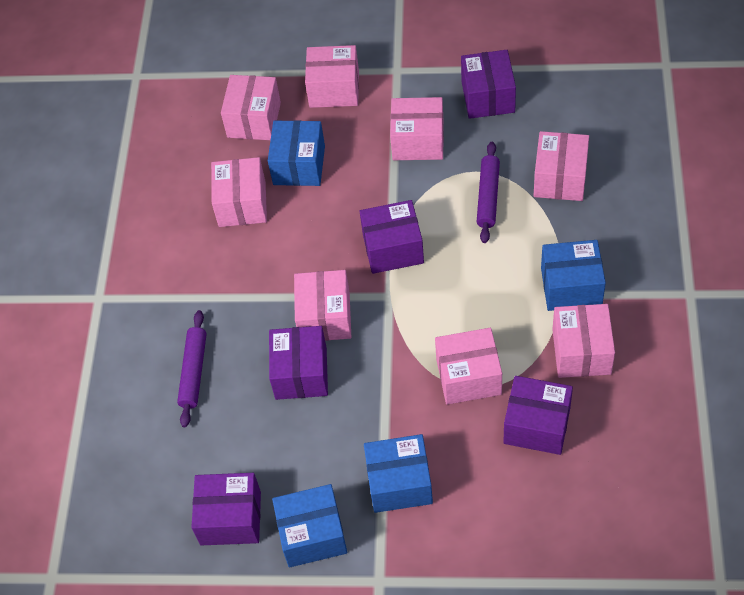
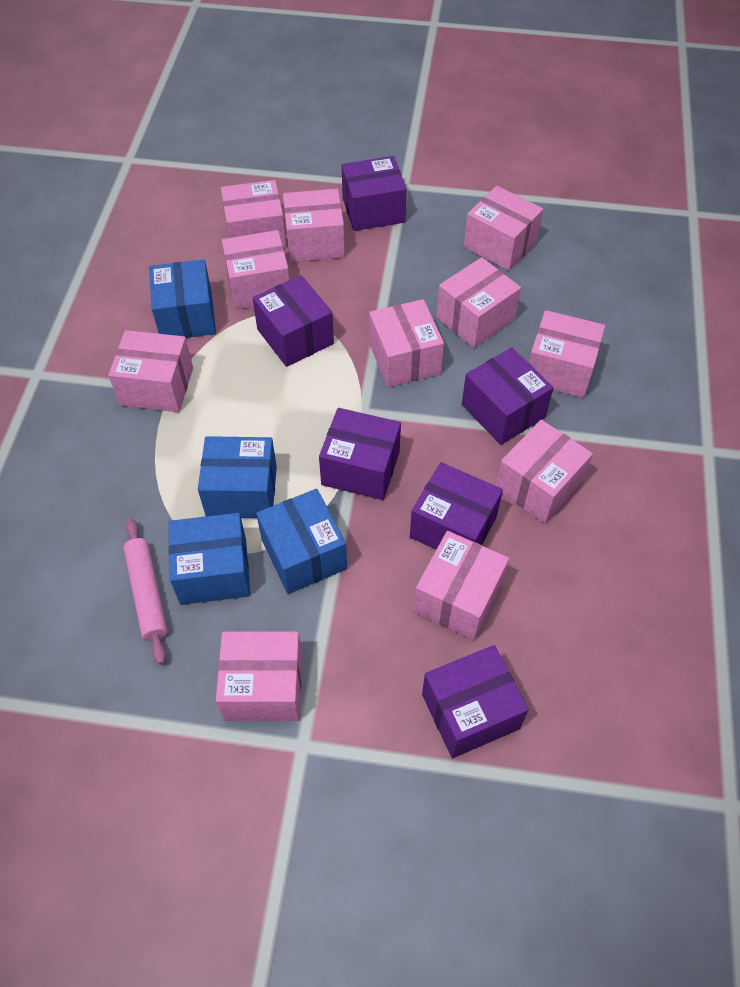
pink box: [211,157,267,227] [221,75,281,140] [294,270,351,341] [305,45,359,108] [390,97,444,160] [435,328,502,405] [534,131,589,201] [552,304,615,378] = 8 -> [108,330,193,412] [216,632,302,721] [221,180,286,248] [222,230,290,310] [283,189,345,262] [369,299,444,387] [414,531,509,640] [436,257,521,348] [464,186,543,271] [496,420,593,523] [529,310,605,398] = 11
pink rolling pin: none = 0 -> [123,518,168,665] = 1
purple box: [192,473,261,545] [269,326,328,400] [360,200,424,274] [461,50,516,119] [503,376,573,455] = 5 -> [253,275,334,367] [319,408,401,500] [342,156,407,231] [410,462,503,550] [422,645,529,758] [462,347,553,445] = 6
purple rolling pin: [177,310,207,427] [477,142,500,243] = 2 -> none = 0

